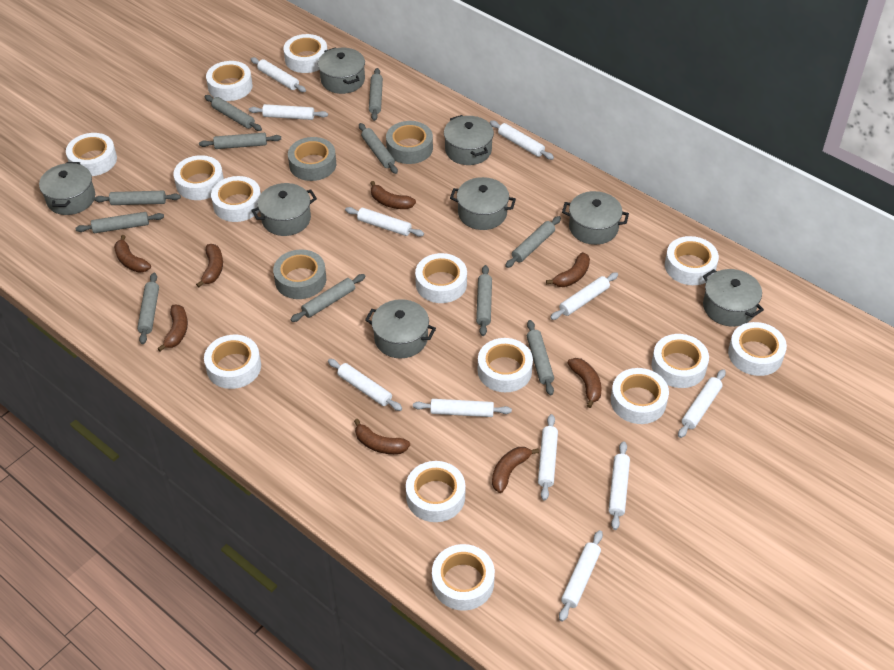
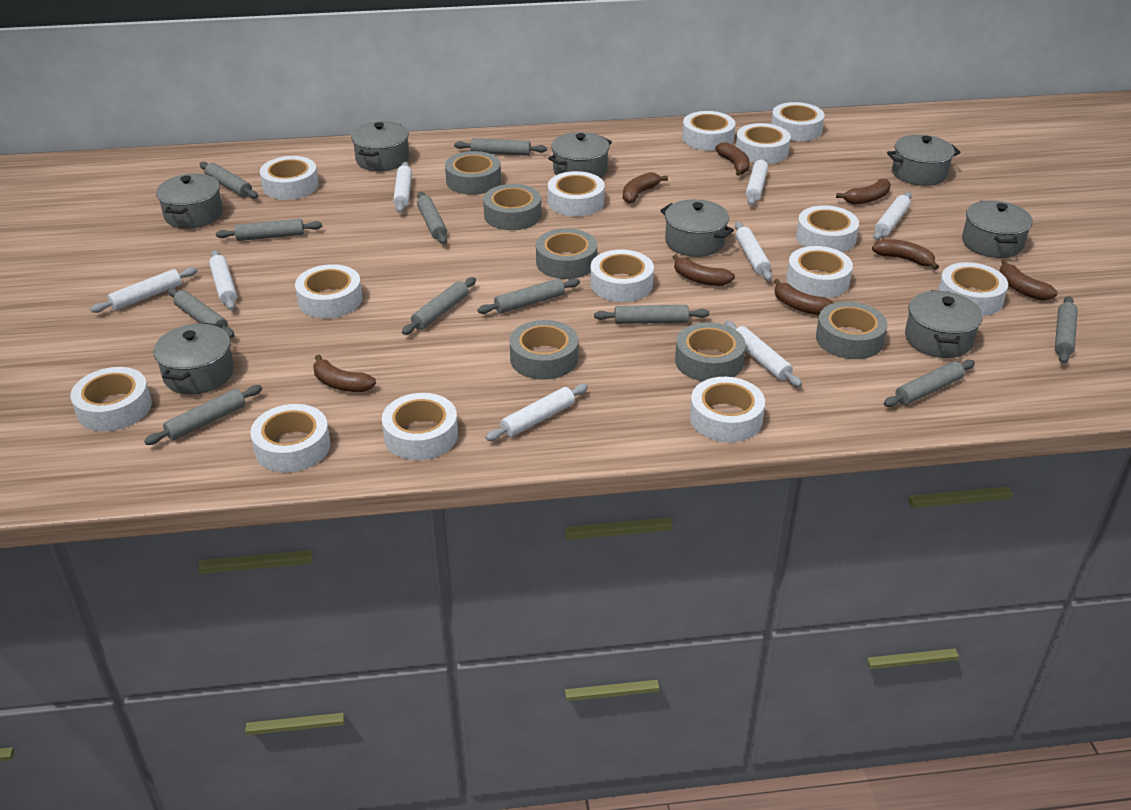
grey tape: [273,249,326,299] [288,137,336,181] [386,121,433,164] = 3 -> [445,151,501,195] [483,184,541,230] [510,320,578,380] [536,228,597,279] [675,322,746,381] [816,302,887,359] = 6
white rolling pin: [249,104,328,120] [251,57,306,92] [328,359,402,411] [345,207,424,237] [413,399,512,417] [490,121,554,160] [538,414,558,501] [550,272,618,320] [559,530,603,622] [609,441,630,530] [678,369,726,438] = 11 -> [90,267,197,313] [209,250,237,310] [393,162,412,213] [485,384,588,441] [724,321,802,387] [735,222,772,281] [746,157,768,206] [873,192,912,240] = 8

